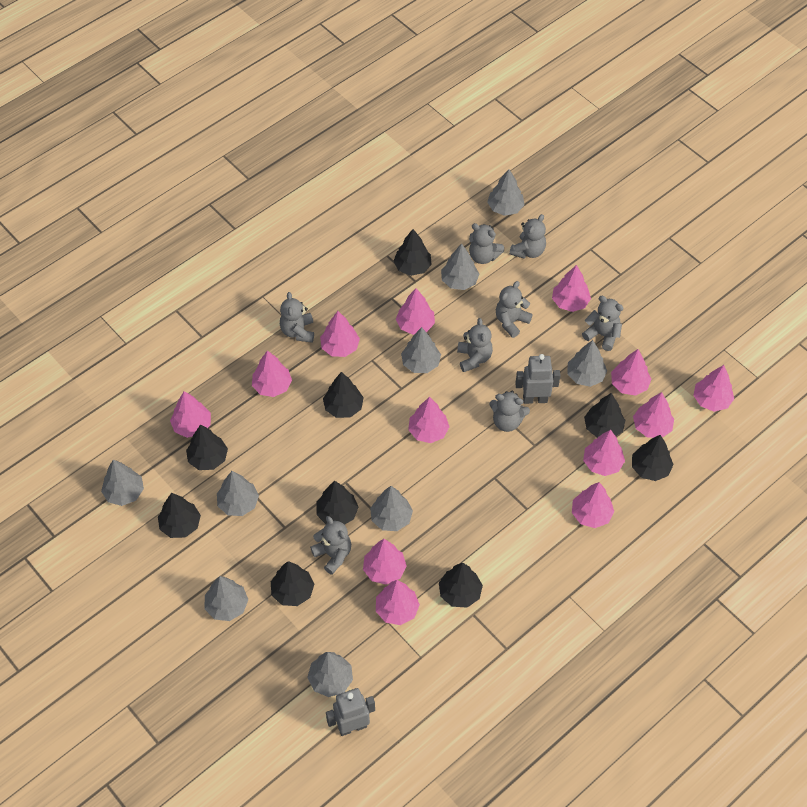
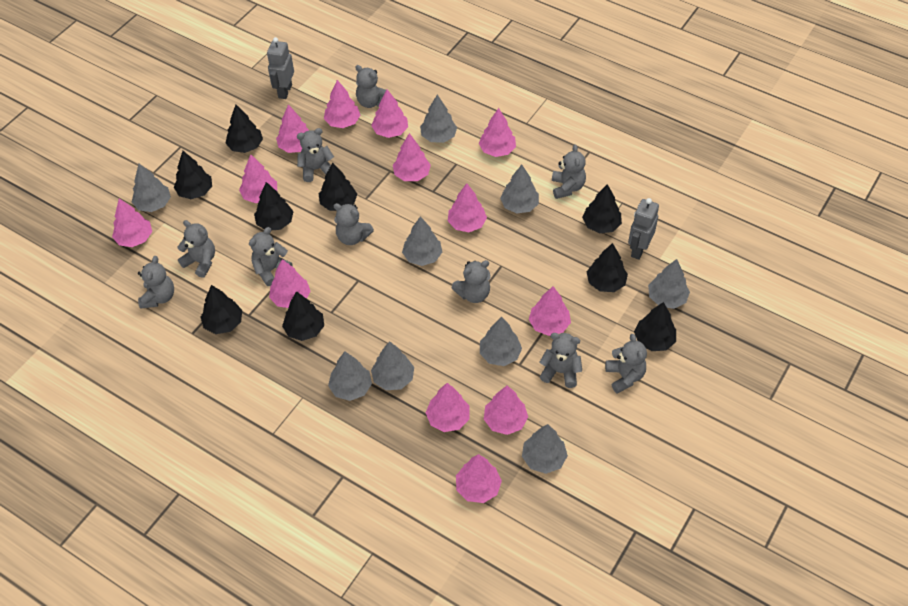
grey teddy bear: [280,292,314,343] [310,516,351,575] [457,318,493,372] [469,223,504,264] [489,391,530,432] [496,281,533,338] [509,214,546,259] [582,296,623,351] = 8 -> [138,256,174,309] [177,220,215,278] [249,227,293,286] [297,128,334,182] [333,203,374,245] [355,65,386,108] [451,260,491,303] [540,333,582,388] [552,144,586,199] [605,334,647,394] = 10

